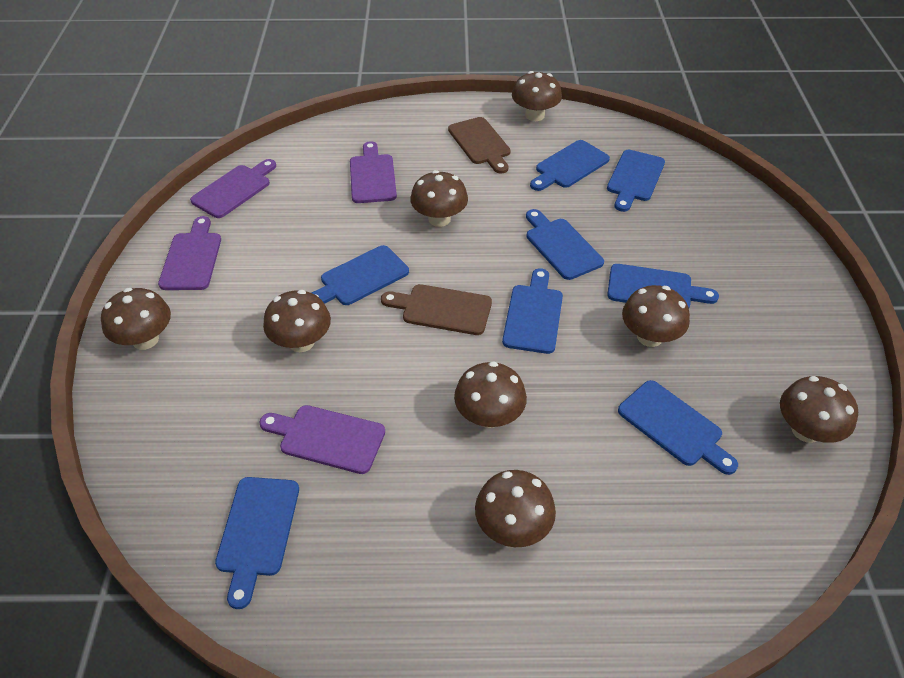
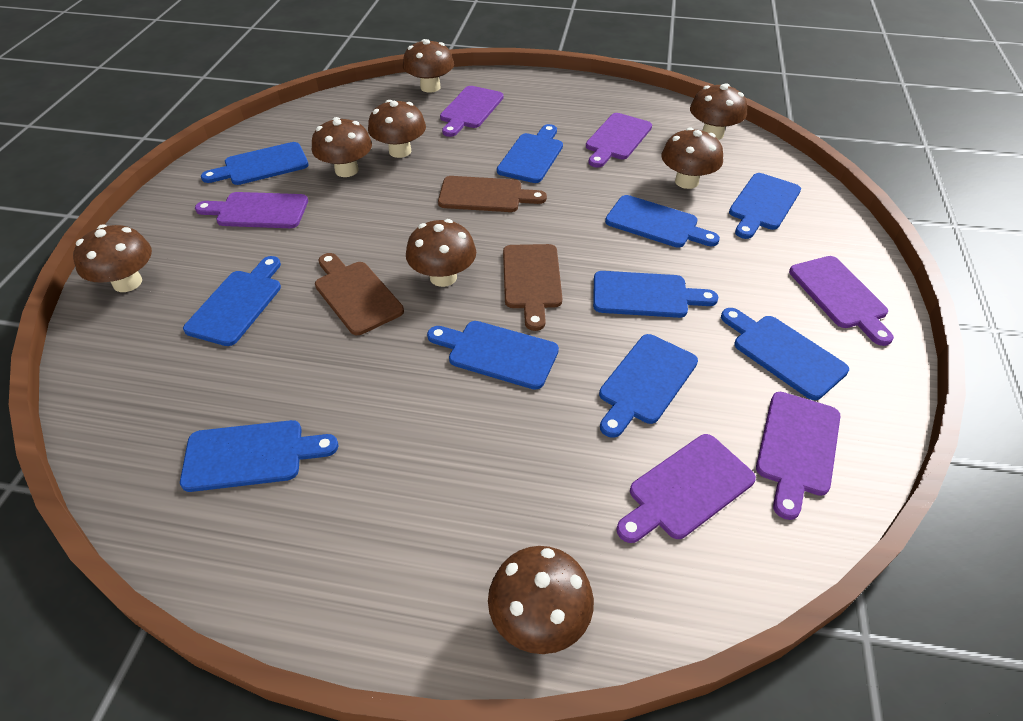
blue cutting board: [215,477,299,609] [312,245,409,305] [502,268,563,354] [526,209,604,280] [530,140,610,191] [607,150,665,212] [607,264,719,307] [618,380,738,475] = 8 -> [180,420,338,492] [183,256,281,346] [201,142,309,185] [427,321,559,390] [497,124,563,183] [593,271,718,318] [599,334,698,438] [605,195,720,248] [721,308,849,400] [729,173,801,239] = 10
brown cutting board: [381,284,492,335] [448,117,511,174] = 2 -> [315,253,404,335] [438,176,547,212] [503,244,562,331] = 3
purple cutting board: [158,216,221,290] [190,159,276,218] [259,405,385,474] [350,141,397,203] = 4 -> [195,192,308,228] [440,86,504,137] [586,113,652,168] [617,434,756,543] [756,392,841,520] [789,256,894,346] = 6

